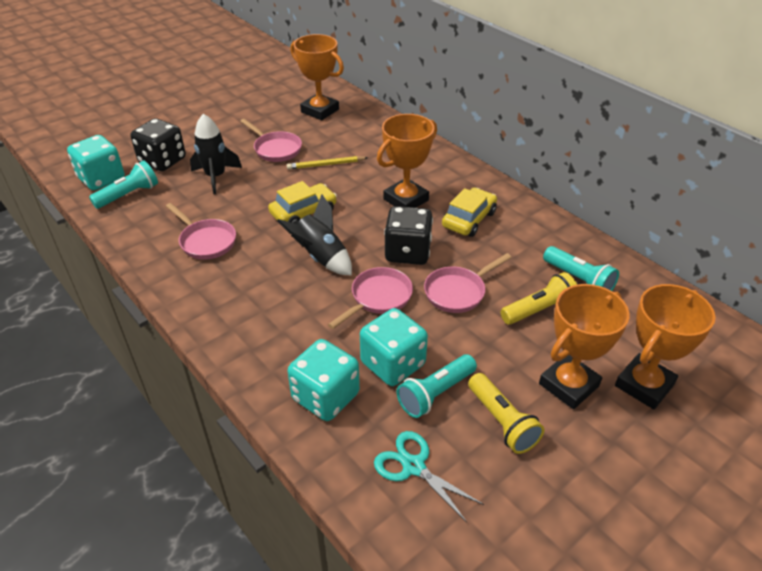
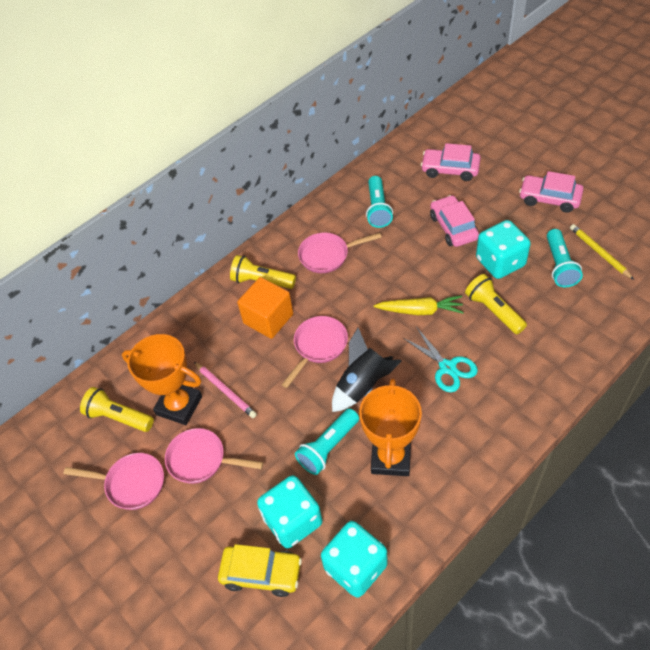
black dice: [130,118,186,171] [384,206,433,265] = 2 -> none = 0
black rocket: [190,114,242,194] [277,195,352,276] = 2 -> [332,328,401,412] = 1
orange cube: none = 0 -> [237,277,293,339] = 1
orange trophy: [290,34,344,120] [377,114,437,208] [539,284,630,409] [615,284,715,409] = 4 -> [122,334,202,425] [359,378,422,476] = 2
pink car: none = 0 -> [421,143,481,181] [430,195,479,247] [519,171,584,213] = 3
pink pencil: none = 0 -> [194,362,257,418] = 1
yellow car: [268,181,337,224] [442,188,497,237] = 2 -> [218,544,302,597] = 1
yellow carrot: none = 0 -> [374,295,464,315] = 1
yellow flashlight: [468,373,544,454] [501,272,577,325] = 2 -> [80,387,154,432] [230,255,296,289] [465,274,527,334] = 3

